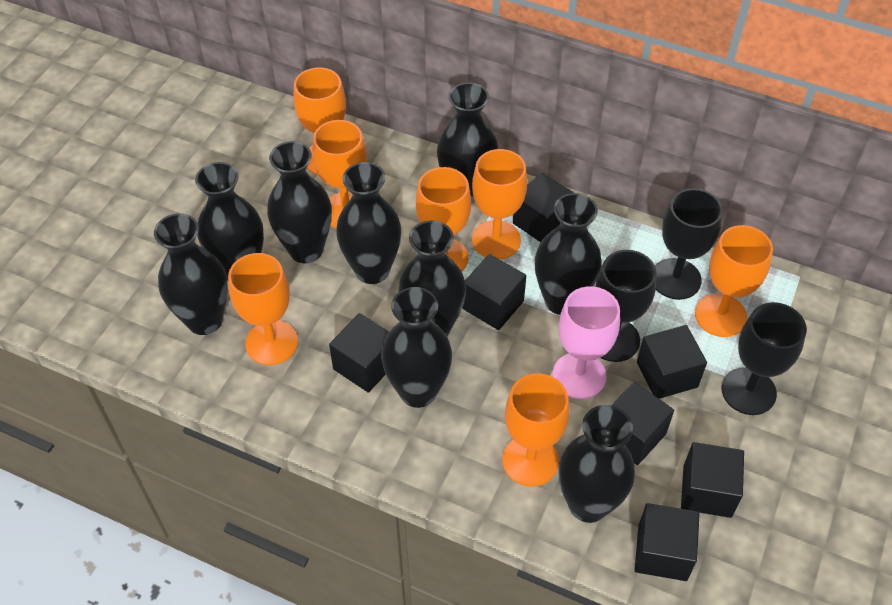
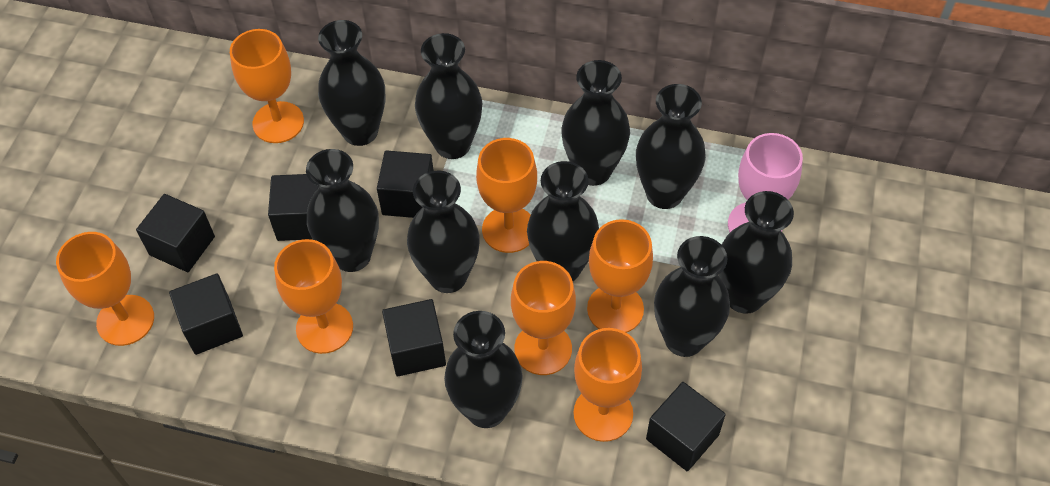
black cube: [329,313,389,393] [462,254,526,330] [513,172,574,242] [611,382,674,465] [635,503,700,581] [637,325,707,399] [681,442,744,518] = 7 -> [136,194,215,272] [169,273,243,355] [268,174,319,241] [377,150,434,218] [382,299,446,377] [646,382,726,471] = 6
black goblet: [596,250,656,362] [655,188,723,300] [722,302,807,415] = 3 -> none = 0
black vase: [154,213,228,335] [195,162,264,280] [267,141,332,263] [336,162,402,284] [381,287,452,408] [398,220,466,336] [437,82,498,204] [535,193,601,315] [558,405,635,523] = 9 -> [306,149,379,272] [318,20,385,146] [407,171,480,293] [415,33,482,159] [444,311,523,428] [527,161,599,281] [561,60,630,186] [636,84,706,209] [654,236,730,357] [719,191,794,314] = 10

